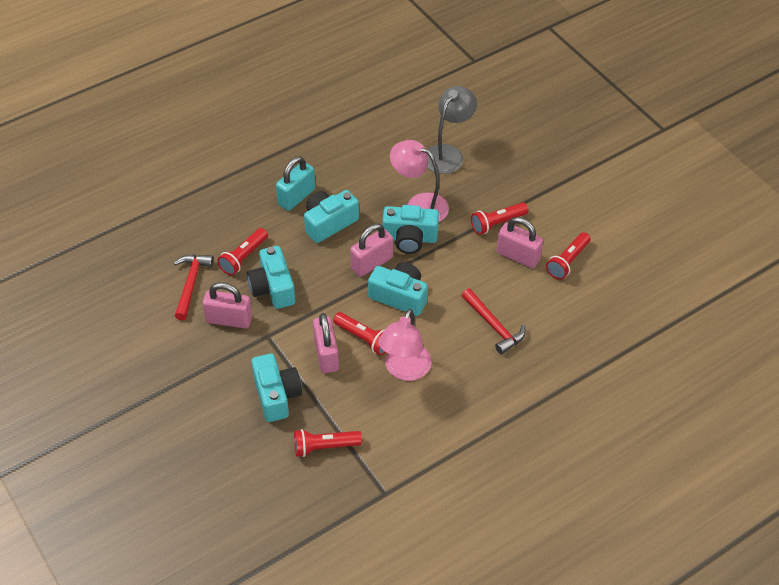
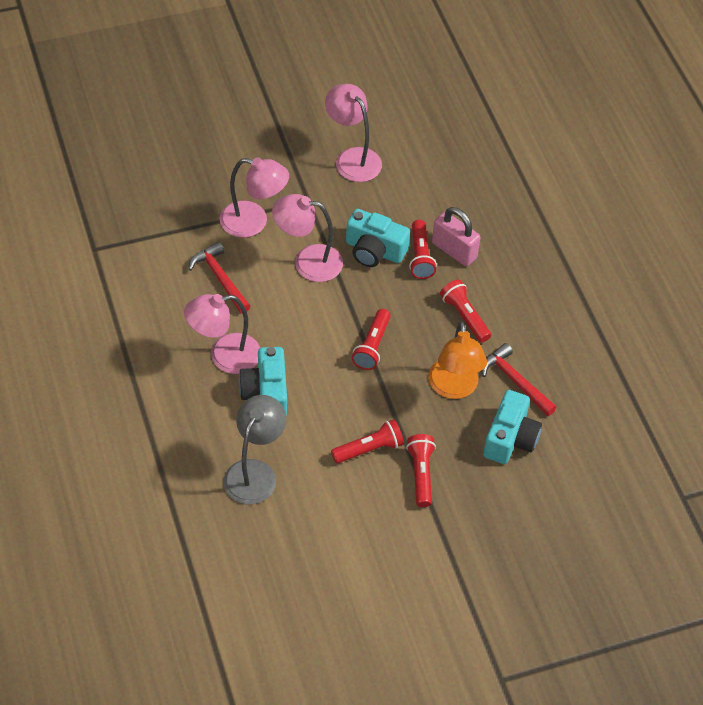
orange lamp: none = 0 -> [428,321,487,399] = 1
pink lamp: [378,309,432,381] [390,140,449,222] = 2 -> [184,294,260,374] [220,157,289,238] [272,194,343,282] [325,84,382,182] = 4
pink padlock: [203,282,252,329] [313,313,339,373] [350,224,393,277] [496,217,543,268] = 4 -> [432,207,480,266] = 1
turquoise camera: [247,246,295,309] [251,354,302,422] [304,190,359,243] [368,262,428,316] [382,205,439,254] = 5 -> [239,347,287,415] [346,209,410,267] [483,390,542,464] = 3
turquoise padlock: [276,156,315,211] = 1 -> none = 0

